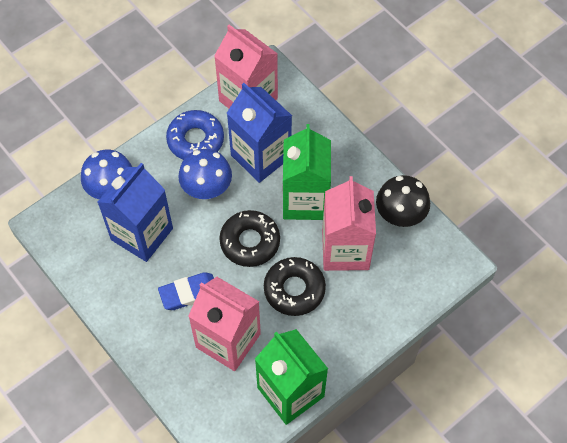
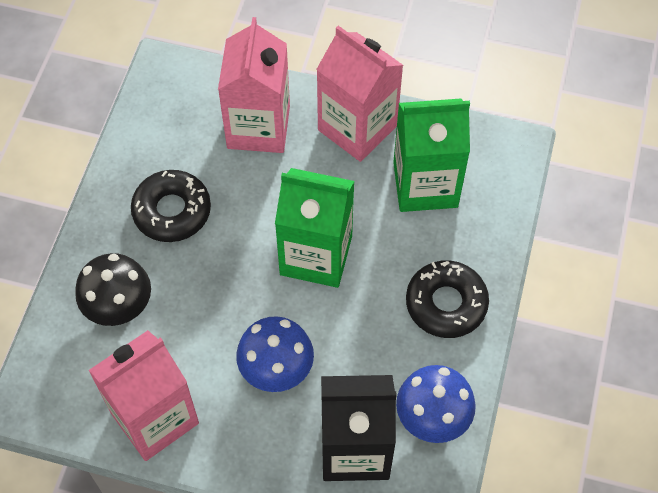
black carton: none = 0 -> [321,375,397,481] = 1
blue carton: [97,163,173,262] [227,83,292,183] = 2 -> none = 0
blue donut: [166,110,224,160] = 1 -> none = 0
blue eraser: [158,272,214,310] = 1 -> none = 0

